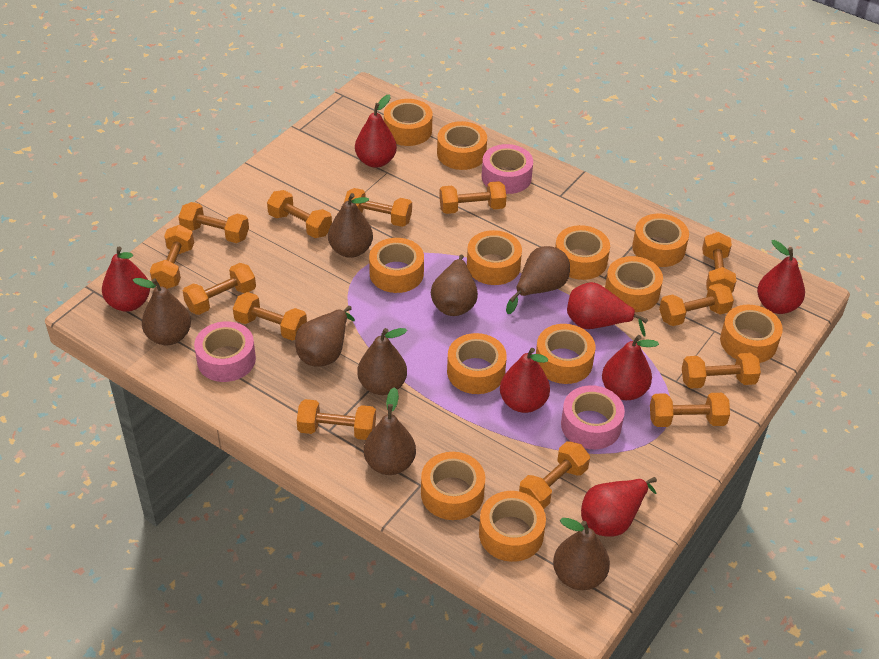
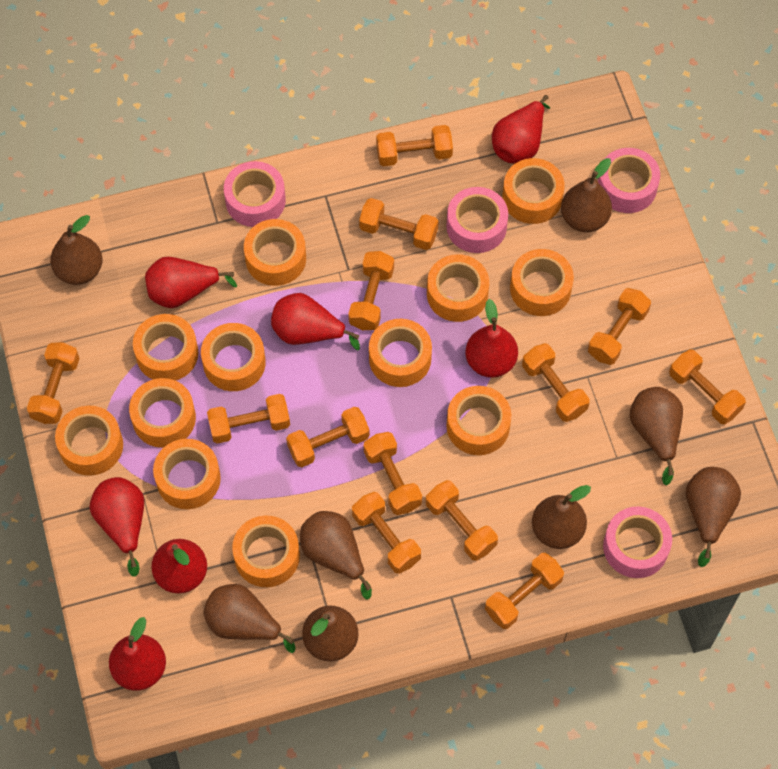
pink tape: [194,321,256,382] [482,144,533,194] [561,385,625,449] = 3 -> [224,161,286,227] [446,187,508,253] [598,148,660,213] [603,506,672,578] = 4

